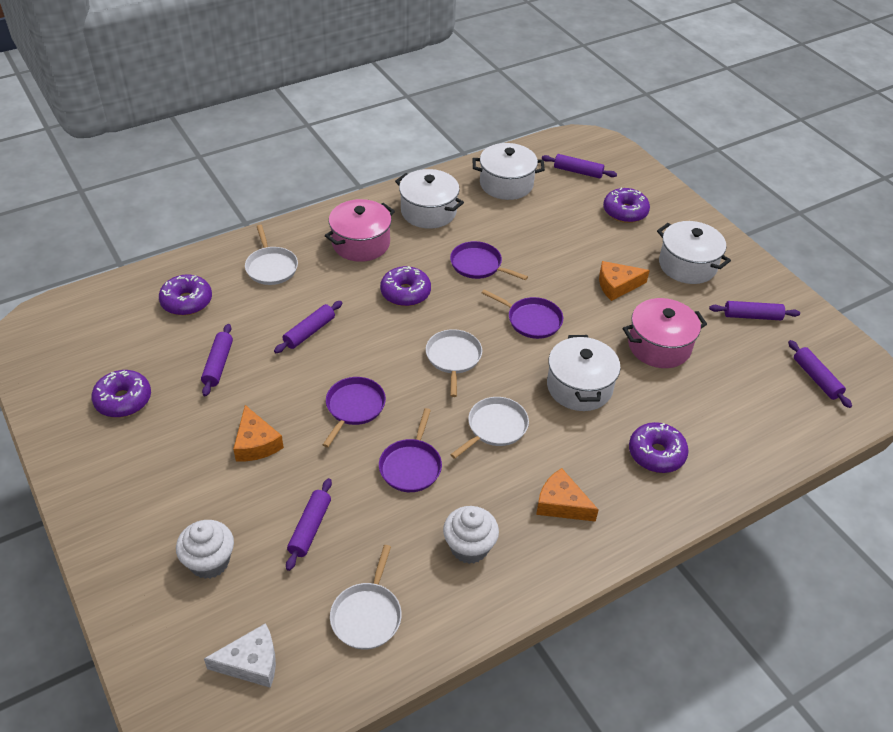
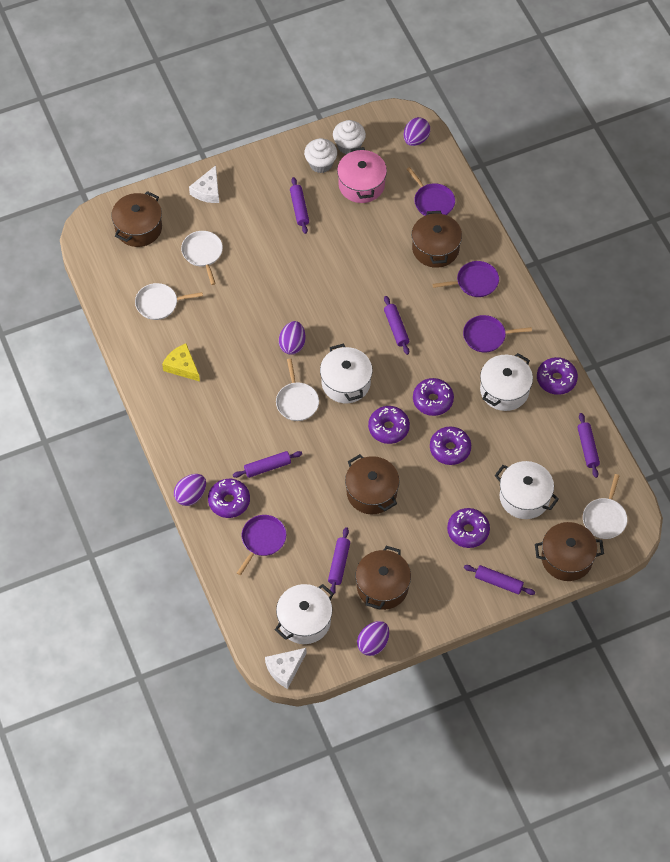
brown pot: none = 0 -> [111,191,162,247] [345,454,399,514] [356,546,411,610] [412,211,462,268] [535,522,604,581] = 5
orange cheese: [233,405,284,461] [536,468,599,522] [599,261,650,301] = 3 -> none = 0
pink pot: [325,199,395,262] [623,298,707,368] = 2 -> [337,147,387,203] = 1
purple donut: [91,370,151,417] [159,274,212,316] [380,266,431,306] [603,188,650,223] [629,422,689,473] = 5 -> [208,479,250,518] [368,406,410,444] [413,378,454,416] [430,426,471,465] [447,508,490,548] [537,357,578,395] = 6
purple egg: none = 0 -> [174,474,206,506] [279,321,306,355] [357,621,389,656] [404,117,430,146] = 4
white cheese: [204,623,276,688] = 1 -> [189,165,219,203] [265,648,306,689] = 2
yellow cheese: none = 0 -> [162,343,200,382] = 1

